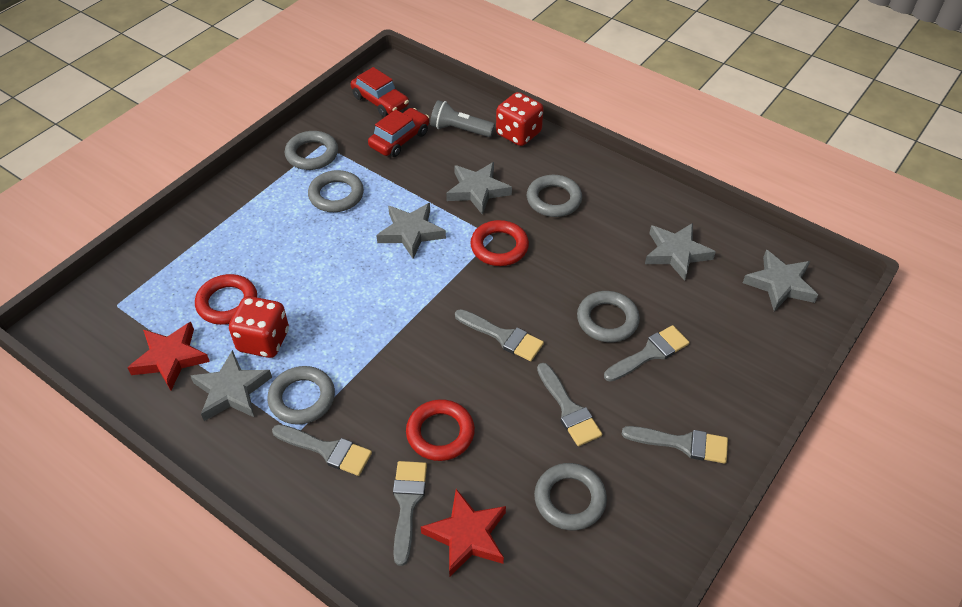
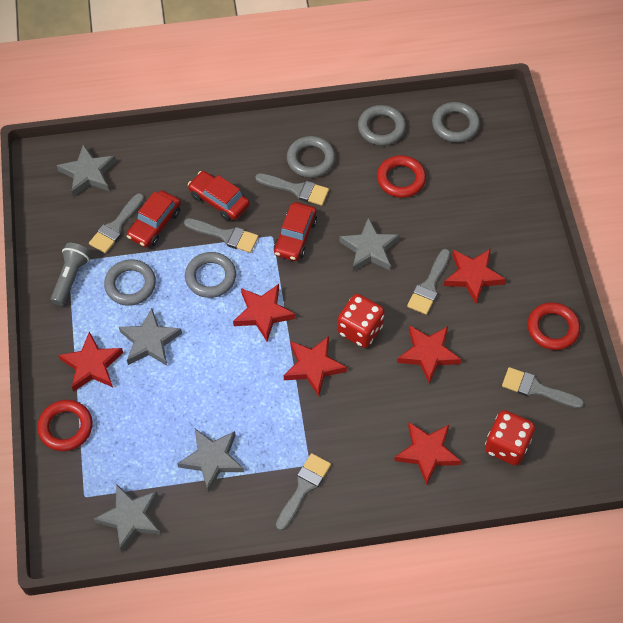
grey ring: [267,366,335,425] [284,131,338,170] [308,170,364,212] [527,175,582,217] [534,463,607,530] [577,291,640,342] = 6 -> [104,259,156,306] [185,252,236,298] [287,136,335,178] [358,105,406,146] [432,102,480,142] = 5
red car: [351,67,409,117] [368,108,429,157] = 2 -> [127,190,181,247] [188,171,249,221] [274,202,317,261] = 3
red star: [127,322,210,391] [421,489,506,577] = 2 -> [58,332,123,392] [233,284,295,342] [284,336,347,396] [394,422,461,485] [397,325,462,384] [444,249,506,304] = 6

